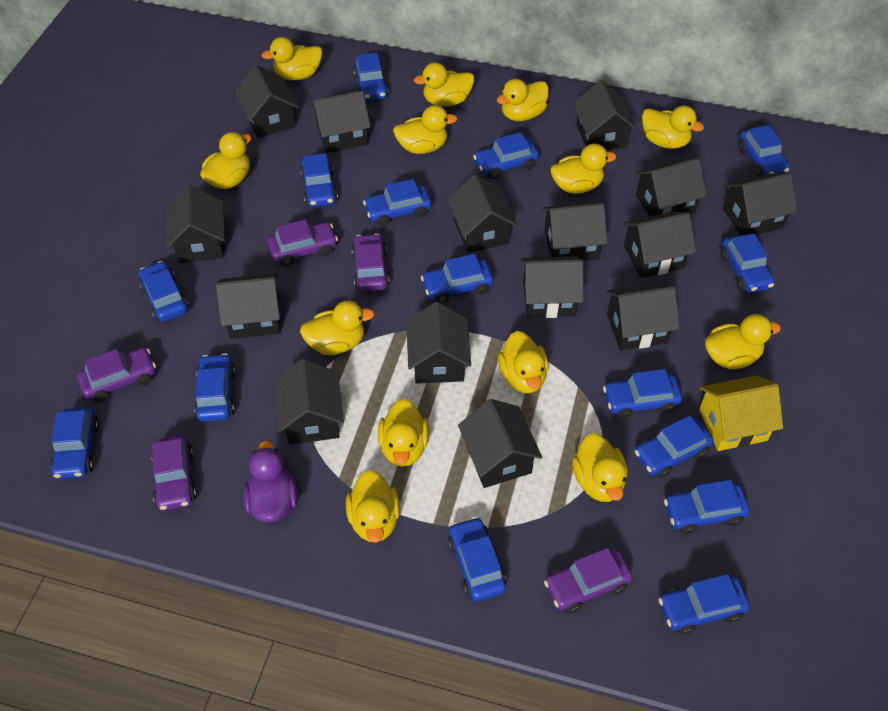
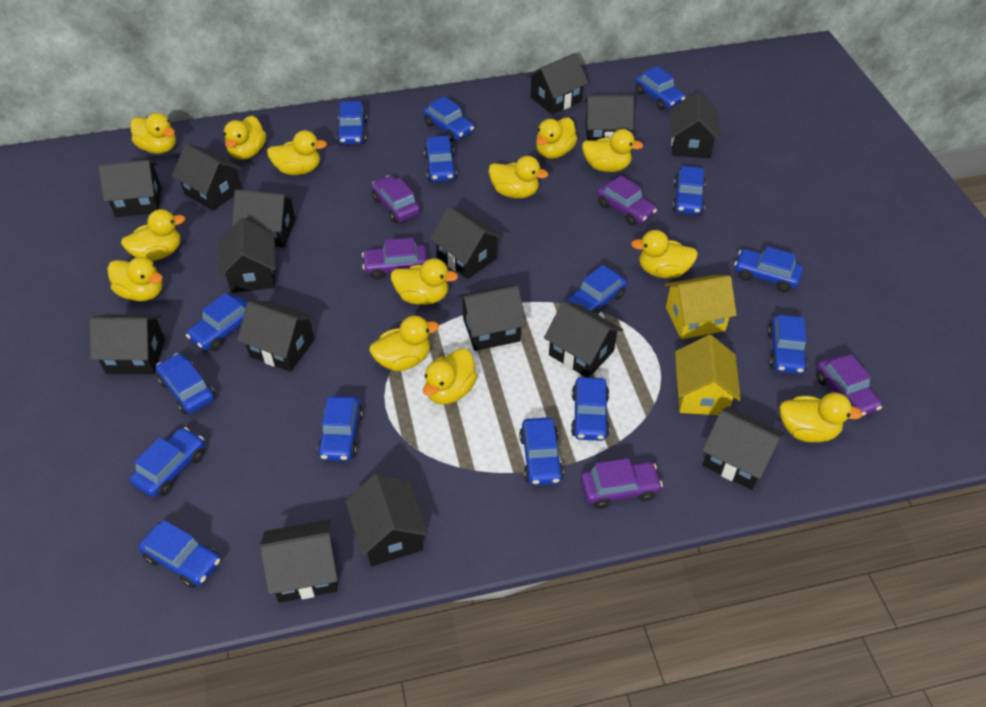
purple duck: [243,441,298,522] = 1 -> none = 0
yellow house: [699,375,783,451] = 1 -> [665,275,737,339] [675,335,741,415] = 2

